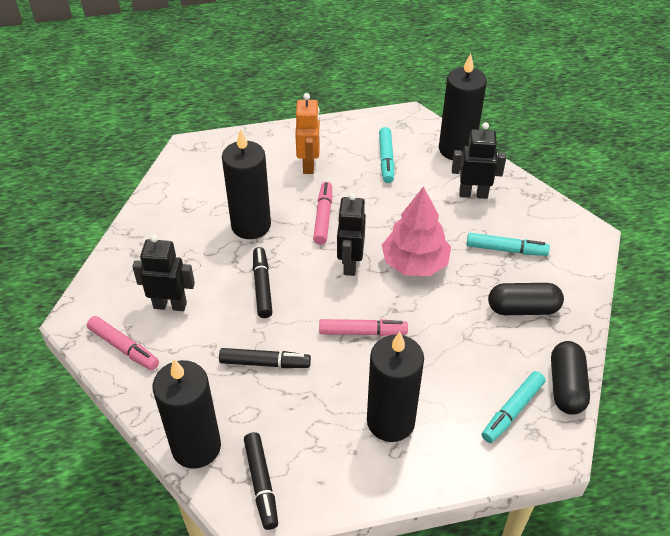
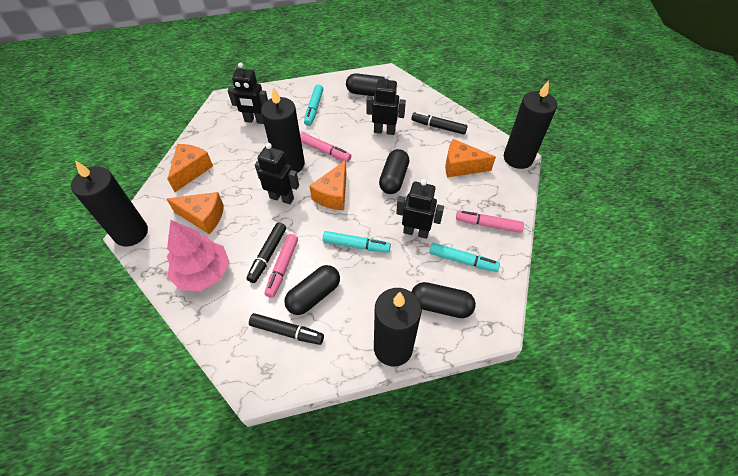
black capsule: [488,283,564,315] [551,341,590,415] = 2 -> [284,265,340,315] [346,73,386,96] [379,149,409,194] [412,282,476,318] = 4
black robot: [132,234,195,311] [337,193,366,276] [452,122,506,199] = 3 -> [228,62,268,124] [255,143,299,204] [366,73,406,135] [396,179,444,239] = 4
orange cheese: none = 0 -> [167,144,213,192] [167,192,224,234] [310,160,347,210] [445,139,496,177] = 4
orange robot: [295,93,320,174] = 1 -> none = 0

